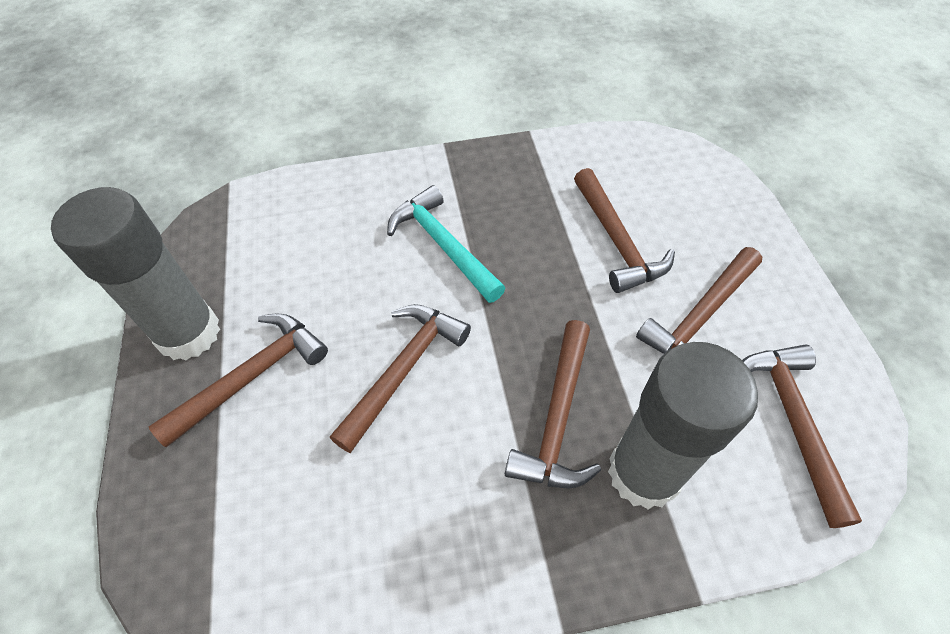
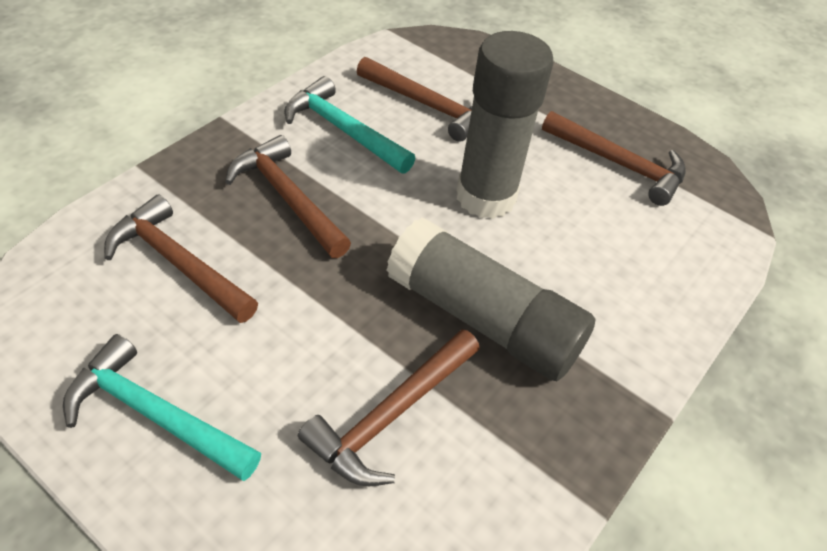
brown hammer: [148,313,328,447] [330,304,471,453] [505,320,601,488] [574,168,675,293] [636,247,762,354] [742,344,862,528] = 6 -> [104,194,258,323] [225,135,351,258] [298,329,480,486] [357,57,472,142] [542,111,686,206] = 5
turquoise hammer: [387,185,505,303] = 1 -> [63,334,261,481] [284,76,415,174] = 2

